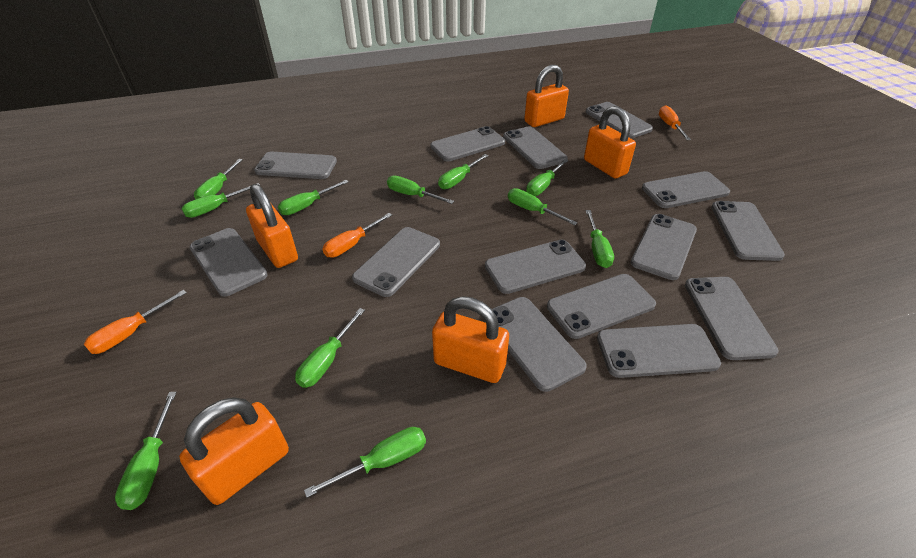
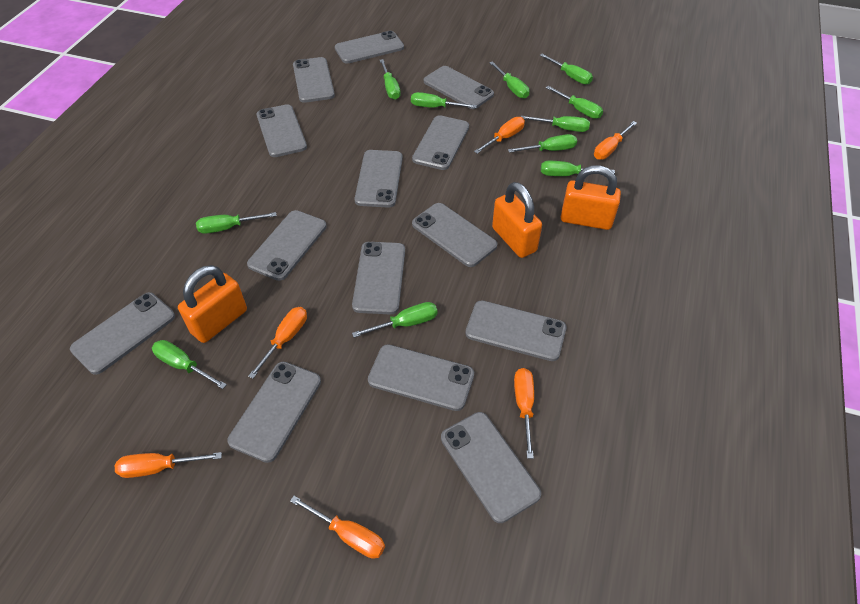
orange padlock: [179,397,289,505] [246,184,298,268] [432,296,509,383] [524,65,569,127] [584,106,636,178] = 5 -> [178,265,247,343] [492,182,542,258] [561,165,621,230] = 3
orange screwdriver: [84,290,187,354] [322,213,392,257] [659,105,691,140] = 3 -> [115,452,222,478] [248,307,307,379] [290,496,385,559] [474,117,525,154] [514,368,534,459] [594,121,637,160] = 6

